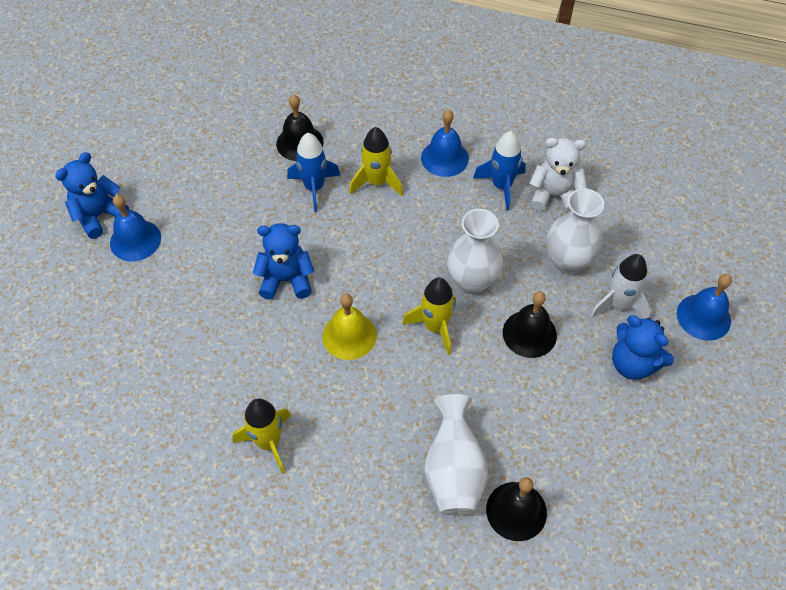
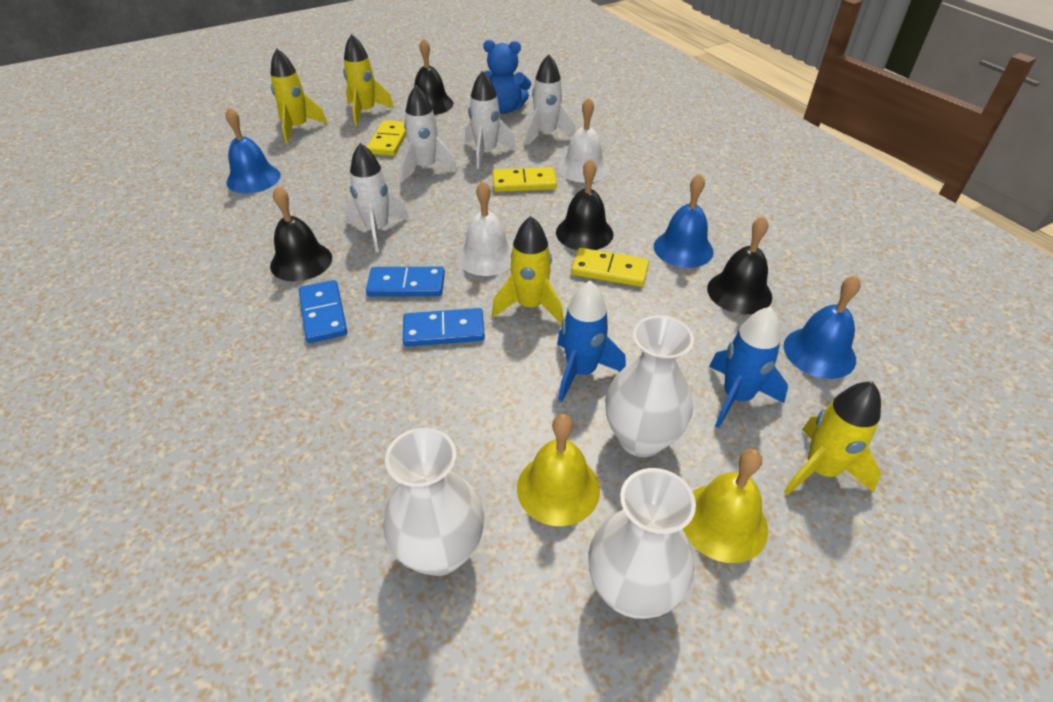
black bell: [276,94,324,161] [486,477,547,541] [503,291,557,358] = 3 -> [270,186,332,282] [414,38,453,115] [556,158,614,250] [707,216,772,314] = 4
blue domino: none = 0 -> [299,280,347,343] [366,267,445,297] [403,308,485,347] = 3
blue teddy bear: [55,152,129,239] [253,223,314,300] [612,315,674,380] = 3 -> [483,40,531,114] = 1
white bell: none = 0 -> [457,181,513,276] [558,98,609,183] = 2
white rocket: [590,254,651,319] = 1 -> [345,143,409,252] [401,85,457,181] [465,71,516,169] [524,54,575,145] = 4
white teddy bear: [529,137,587,213] = 1 -> none = 0
yellow bell: [322,294,377,360] = 1 -> [517,414,600,526] [683,449,768,563] = 2
yellow domino: none = 0 -> [367,120,406,156] [493,167,557,192] [571,248,649,287] = 3
yellow rocket: [232,399,291,474] [349,127,403,196] [402,278,456,355] = 3 -> [271,49,328,143] [343,34,394,126] [492,216,563,325] [784,382,881,495] = 4

